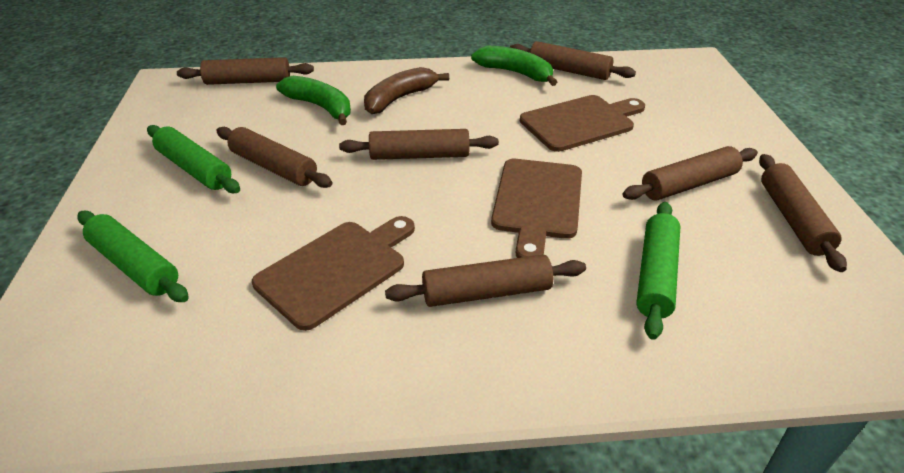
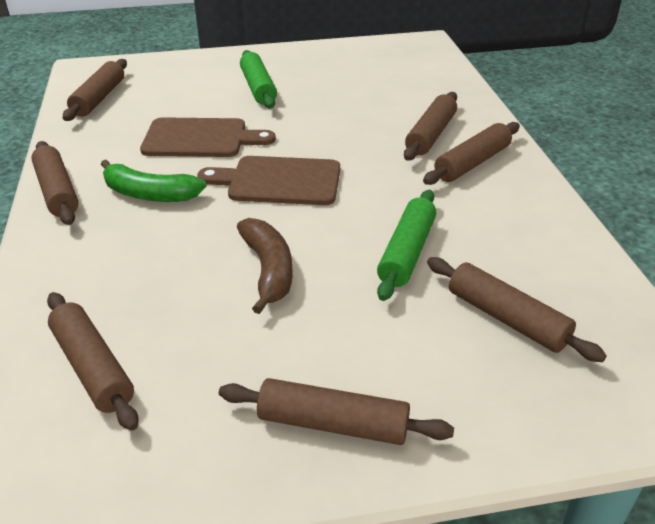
brown cutting board: [252,216,415,331] [491,159,582,258] [520,95,645,152] = 3 -> [140,117,276,157] [197,156,340,205] = 2
green banana: [276,76,351,125] [471,46,557,86] = 2 -> [101,160,206,202] = 1
green rolling pin: [77,211,189,302] [147,125,240,193] [636,202,680,340] = 3 -> [240,50,277,108] [377,190,436,301] = 2

